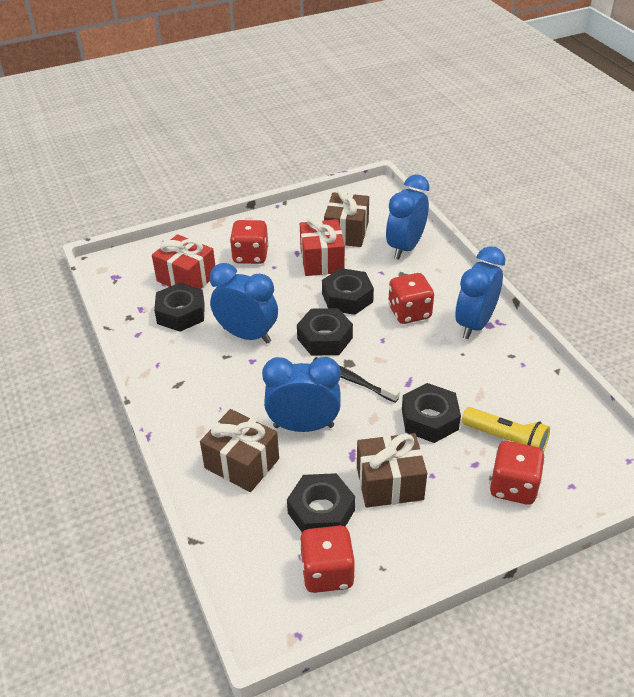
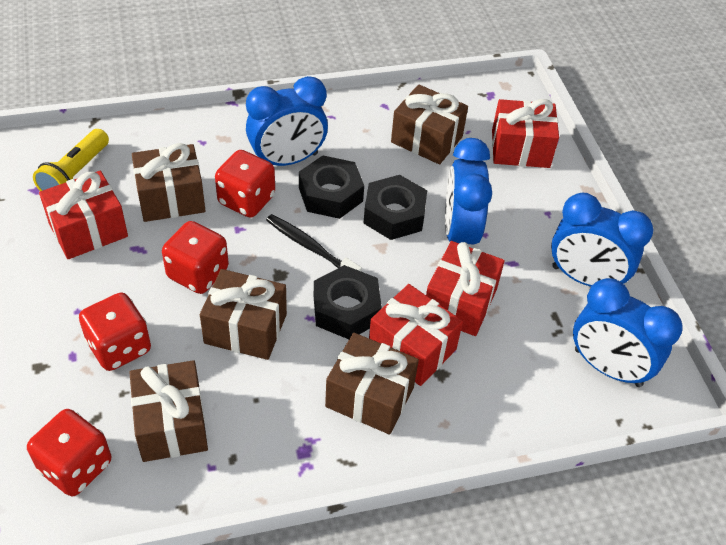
black nut: [154,283,205,332] [287,473,355,532] [297,308,353,356] [322,268,374,315] [402,383,461,443] = 5 -> [299,156,364,219] [314,265,382,339] [363,175,427,240] = 3
brown gift: [200,409,279,492] [324,188,369,247] [357,433,427,508] = 3 -> [129,360,208,462] [132,143,205,222] [200,269,287,360] [325,333,419,434] [391,84,468,165] = 5
red gift: [152,234,215,289] [300,217,345,276] = 2 -> [39,171,128,259] [369,284,463,386] [426,241,505,336] [492,99,559,168] = 4

